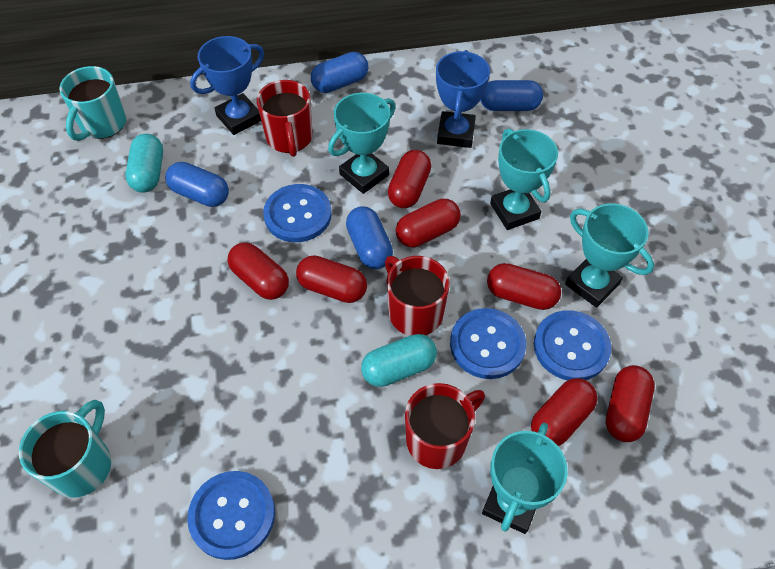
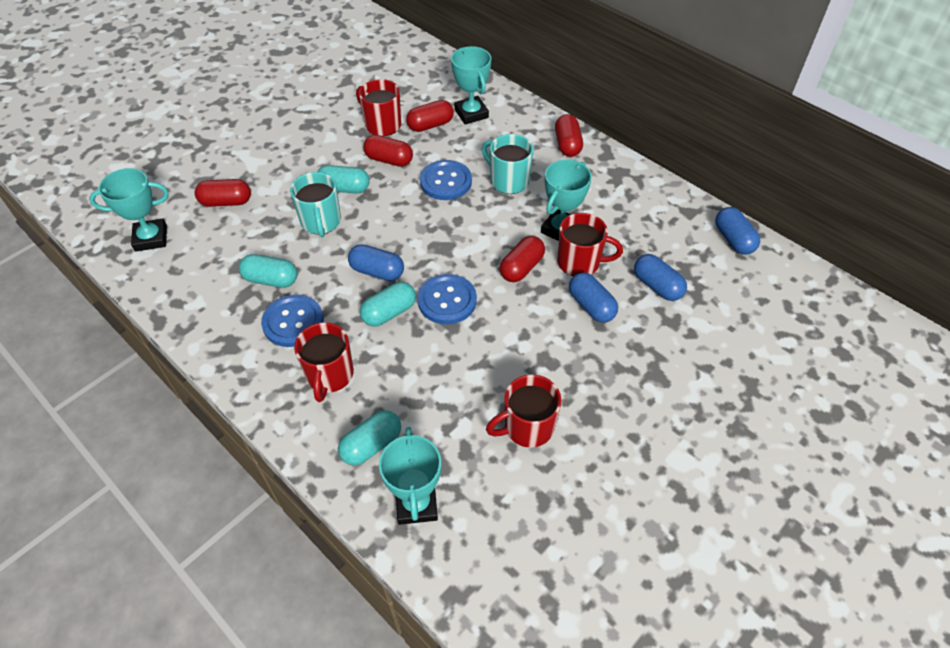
blue button: [187,471,275,560] [263,184,332,242] [450,308,526,379] [534,310,611,380] = 4 -> [261,294,323,347] [417,274,477,325] [420,160,472,200] = 3
blue trophy: [190,36,264,135] [436,50,490,148] = 2 -> none = 0
red capsule: [227,242,289,300] [296,255,367,303] [388,150,431,208] [396,199,461,247] [487,263,561,310] [531,378,598,446] [606,365,655,442] = 7 -> [195,179,251,207] [363,135,413,167] [406,100,454,132] [499,236,545,282] [555,114,583,157] = 5
red mug: [257,80,313,157] [385,256,450,336] [405,383,485,469] = 3 -> [294,322,354,402] [356,79,401,136] [486,374,562,448] [557,213,623,276] = 4
turquoise capsule: [125,134,163,193] [361,334,437,387] = 2 -> [239,254,297,288] [317,165,369,194] [338,410,401,465] [360,282,416,327] = 4

